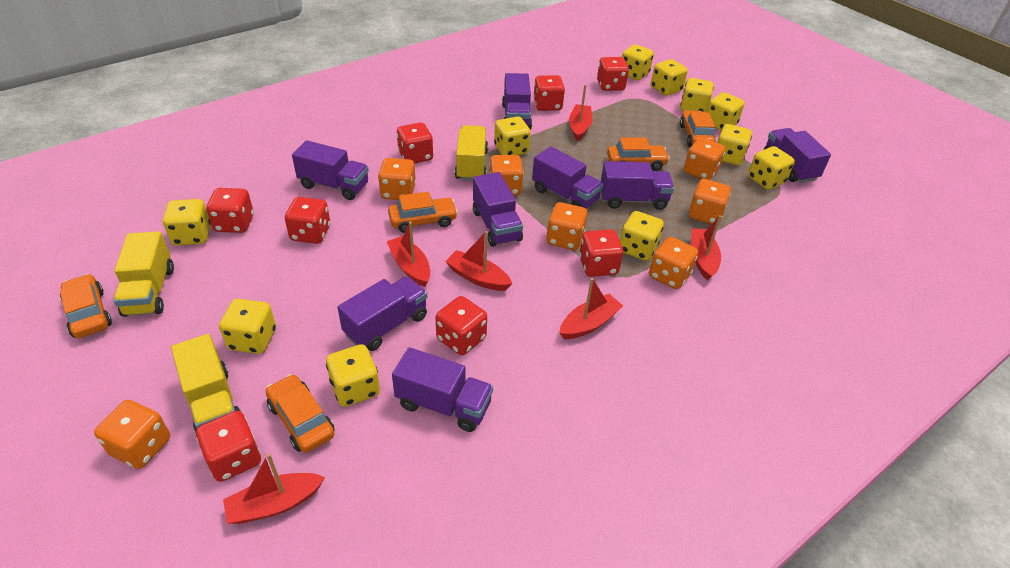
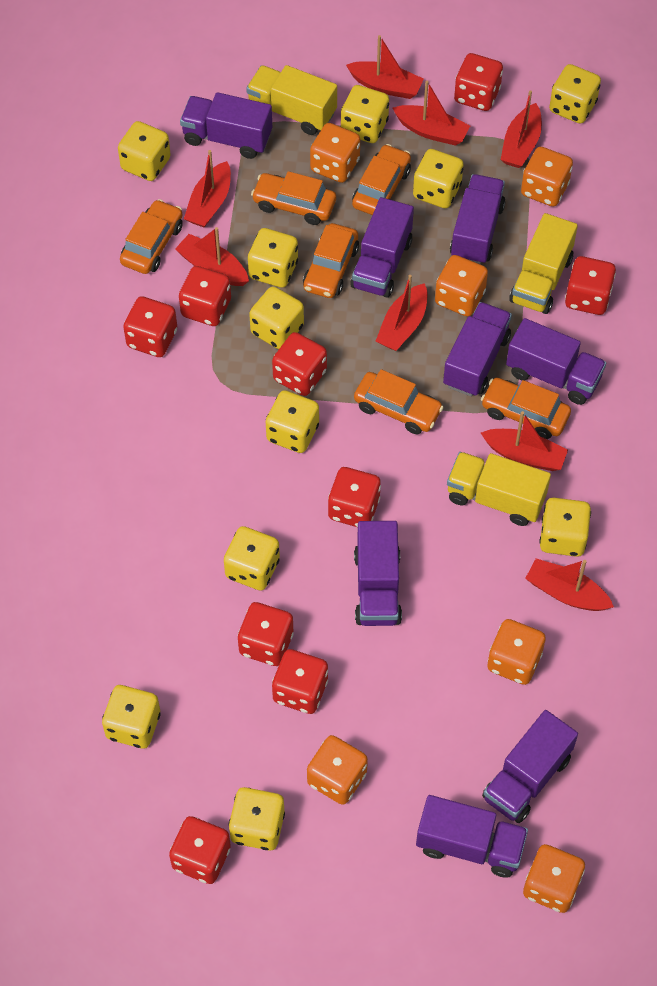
orange car: [60,274,112,338] [266,374,335,453] [388,192,458,233] [607,137,670,171] [680,110,716,147] = 5 -> [120,199,183,274] [251,171,336,225] [303,223,359,298] [352,144,411,215] [354,369,444,434] [481,378,571,439] = 6
orange dice: [94,400,170,469] [378,158,416,200] [489,155,524,196] [546,202,587,250] [649,237,698,289] [684,137,725,180] [688,179,731,224] = 7 -> [307,735,368,805] [310,123,360,183] [435,255,488,316] [487,619,546,685] [521,147,573,207] [523,844,585,913] = 6
red boat: [223,453,325,524] [387,222,430,287] [445,231,512,291] [559,278,623,339] [569,85,593,141] [691,215,722,280] = 6 -> [175,227,249,286] [184,150,231,228] [346,35,424,99] [376,275,428,351] [393,81,470,146] [481,411,568,471] [501,90,542,168] [525,559,614,611] = 8
red dice: [196,411,261,482] [206,188,254,233] [285,197,330,244] [397,122,433,164] [435,296,487,355] [533,75,565,111] [579,229,623,277] [597,57,629,91] = 8 -> [123,296,177,357] [169,816,231,884] [179,266,231,326] [238,602,294,666] [272,332,327,396] [272,649,328,714] [328,467,381,527] [454,53,503,111] [565,256,616,315] = 9

